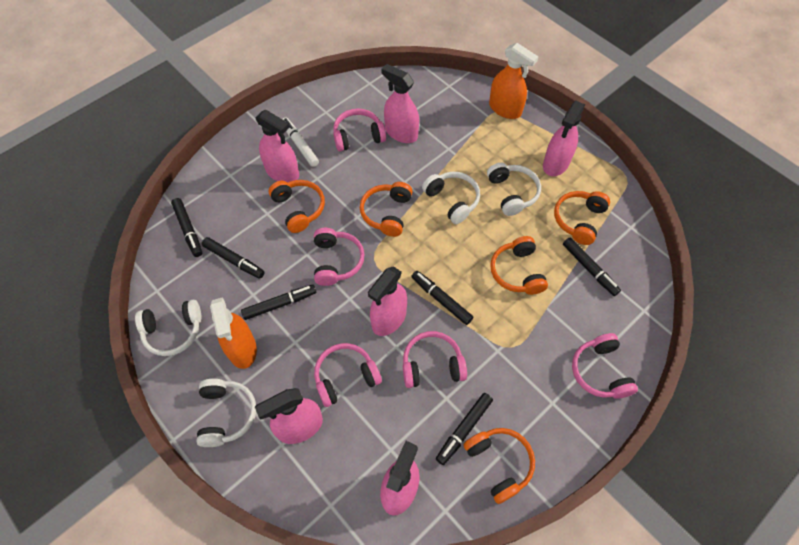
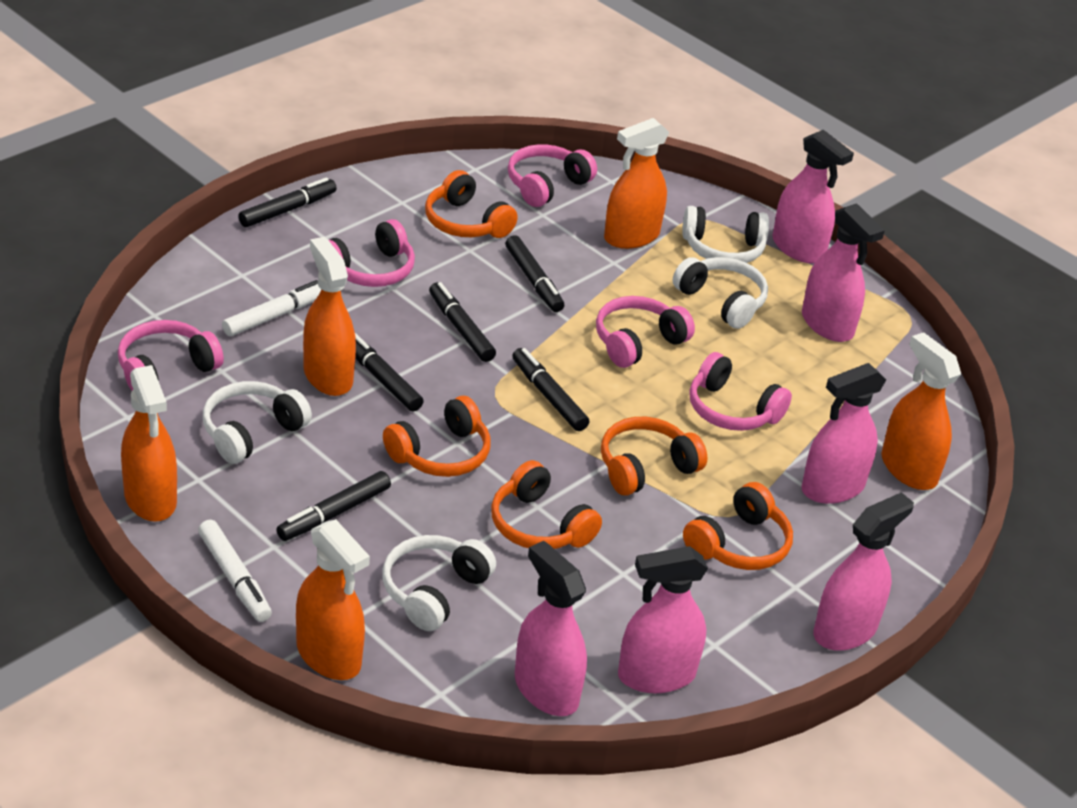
orange spray bottle: [210,297,257,369] [489,43,539,119] = 2 -> [121,365,177,522] [296,519,370,680] [303,237,356,396] [604,118,669,249] [881,332,961,490] = 5
white marker: [283,117,319,167] = 1 -> [198,520,272,622] [222,280,321,336] = 2

